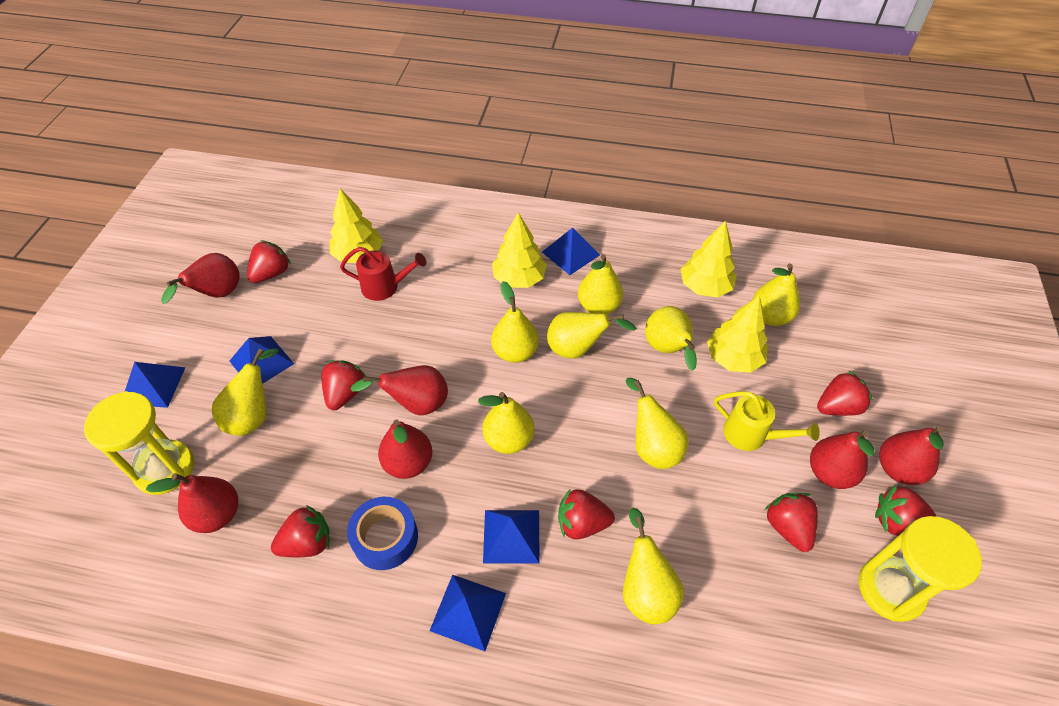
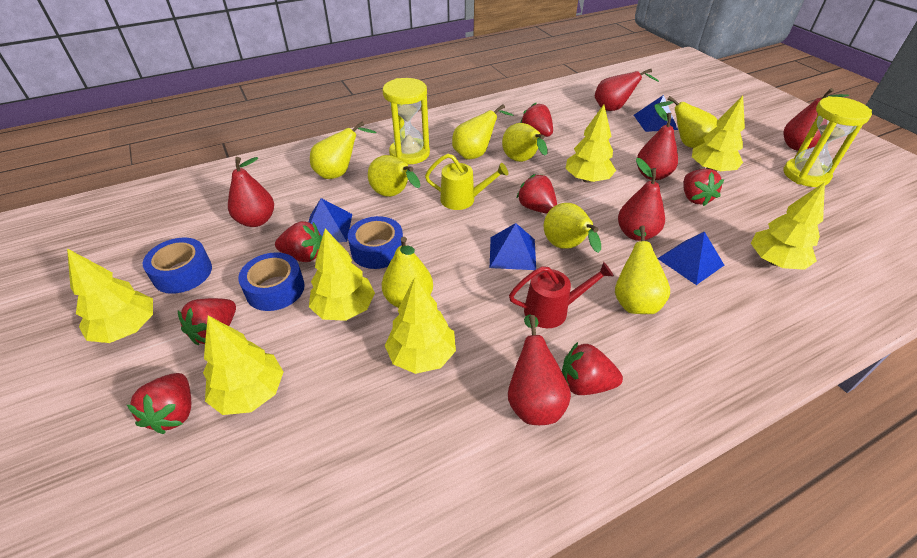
blue pyramid: [125,362,186,408] [230,336,294,384] [430,575,506,651] [483,510,540,564] [542,227,600,275] = 5 -> [309,198,352,242] [490,223,536,270] [634,95,678,132] [657,232,724,285] = 4
blue tape: [347,497,418,570] = 1 -> [142,238,212,294] [238,252,305,311] [348,216,403,269] = 3
yellow pear: [212,348,279,436] [478,392,535,454] [491,281,539,363] [547,312,637,359] [578,254,623,314] [623,508,684,624] [625,378,689,469] [645,306,697,371] [752,264,800,326] = 9 -> [310,122,377,179] [368,155,420,197] [382,237,433,308] [452,104,513,159] [502,123,547,162] [544,203,601,253] [615,226,670,314] [654,96,718,148] = 8
yellow tree: [330,188,383,263] [492,212,547,288] [681,221,737,297] [707,295,768,373] = 4 -> [67,249,153,343] [203,316,284,415] [309,229,375,321] [385,276,456,374] [565,105,616,183] [692,95,745,172] [751,182,825,270] = 7

